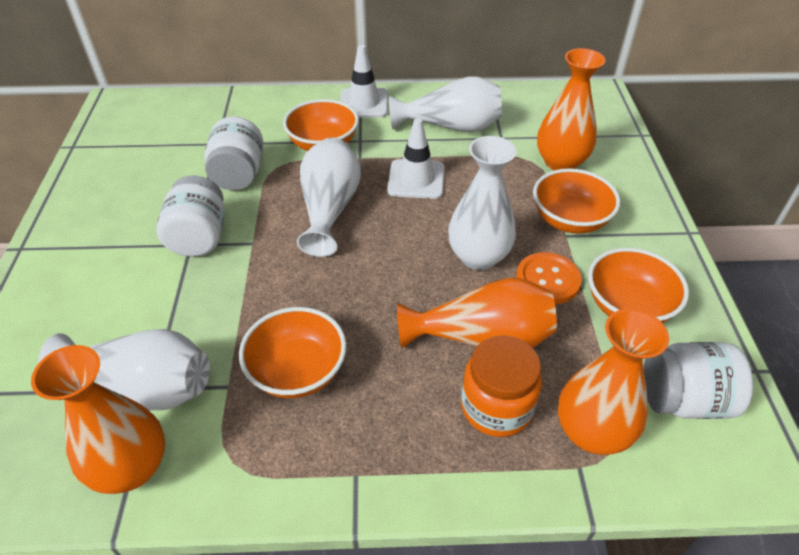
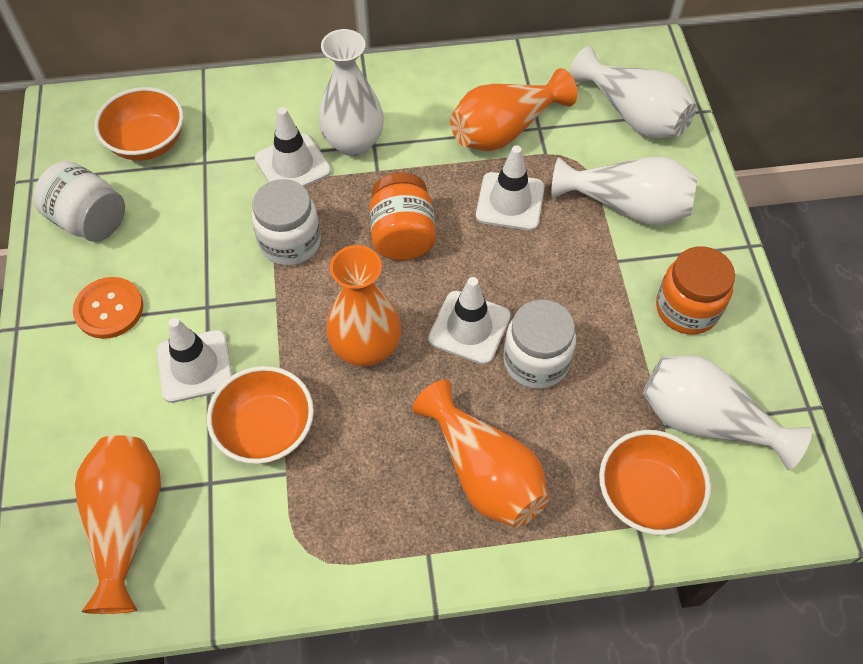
orange bowl: [239,307,346,398] [283,99,359,151] [533,168,621,234] [588,248,689,323] = 4 -> [94,87,184,161] [207,366,314,464] [599,430,711,535] = 3
orange jar: [461,336,542,437] = 1 -> [369,172,436,260] [656,246,735,335] = 2
white traffic cone: [340,45,388,118] [387,118,445,199] = 2 -> [157,318,232,403] [255,107,331,187] [428,277,511,365] [476,145,545,231] = 4

